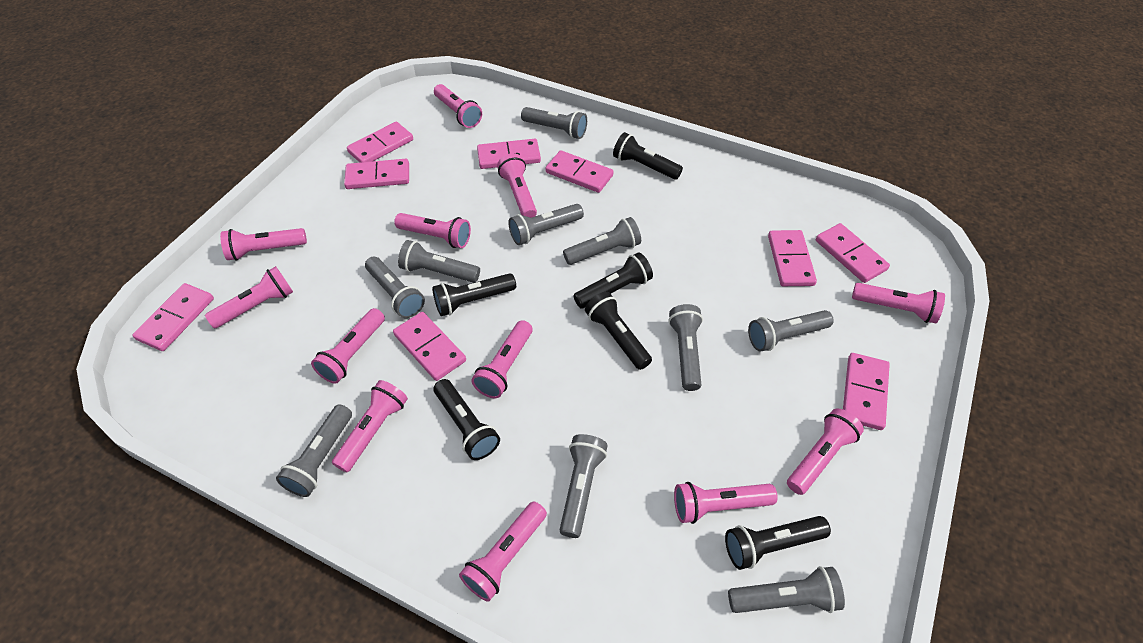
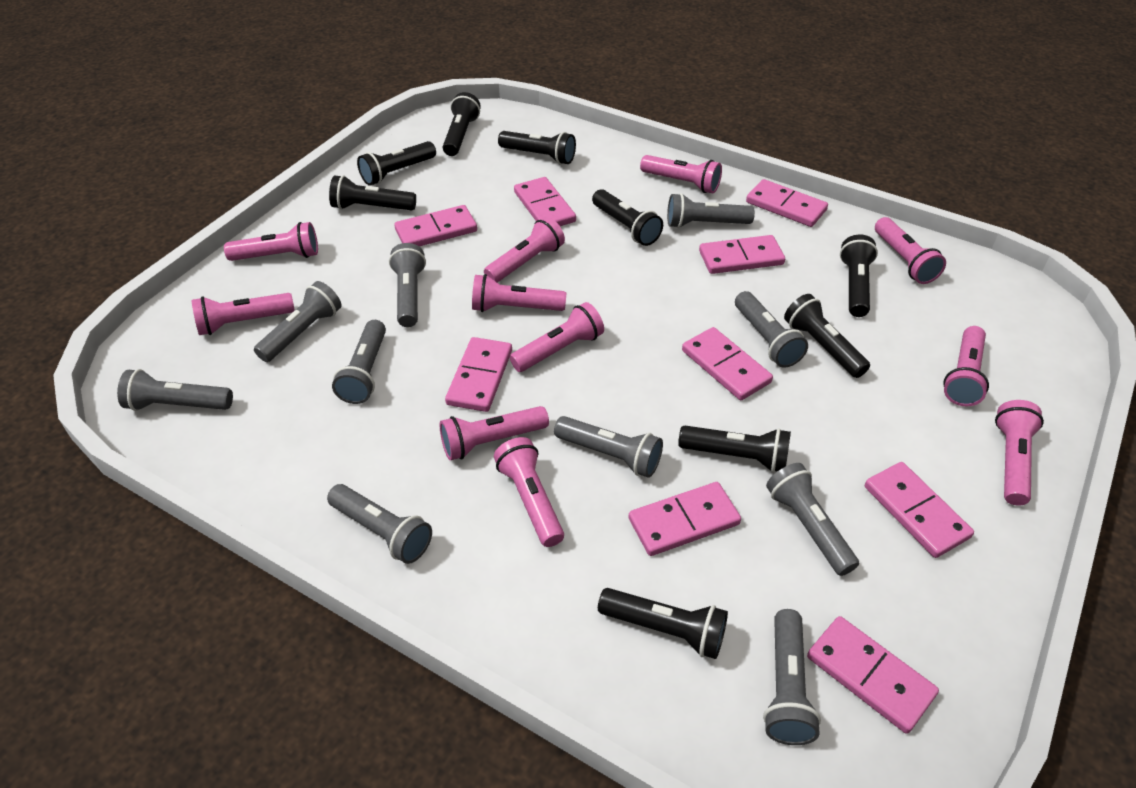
black flashlight: [432,273,516,316] [434,379,500,460] [574,252,653,308] [585,292,652,370] [613,132,683,180] [725,516,831,570] = 6 -> [329,175,416,210] [357,141,436,186] [443,92,481,156] [498,131,576,164] [592,189,663,246] [598,588,728,659] [678,426,791,473] [784,294,870,378] [840,235,878,317] = 9
pink flashlight: [205,266,293,328] [220,228,307,261] [311,308,385,384] [332,380,408,472] [394,213,471,248] [434,84,482,128] [459,501,547,602] [471,320,533,398] [497,153,537,218] [674,482,778,524] [787,409,864,495] [852,283,945,323] = 12 -> [192,293,295,335] [224,222,318,261] [440,406,549,460] [472,274,566,312] [484,217,565,283] [494,437,564,547] [510,302,604,372] [640,155,722,193] [875,217,946,284] [943,326,989,406] [995,400,1044,506] = 11

